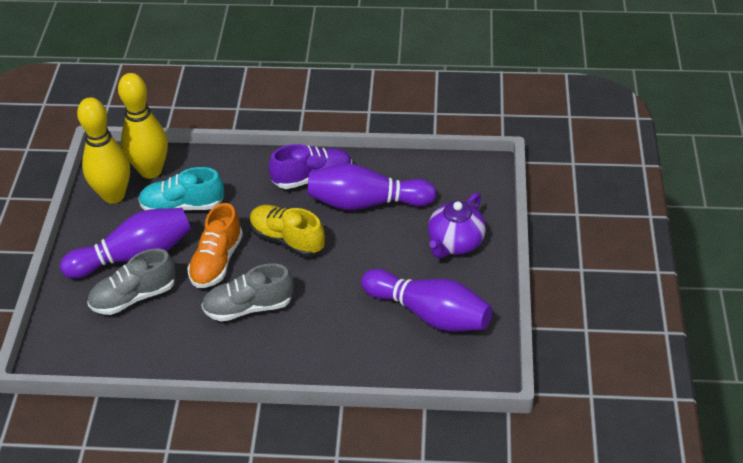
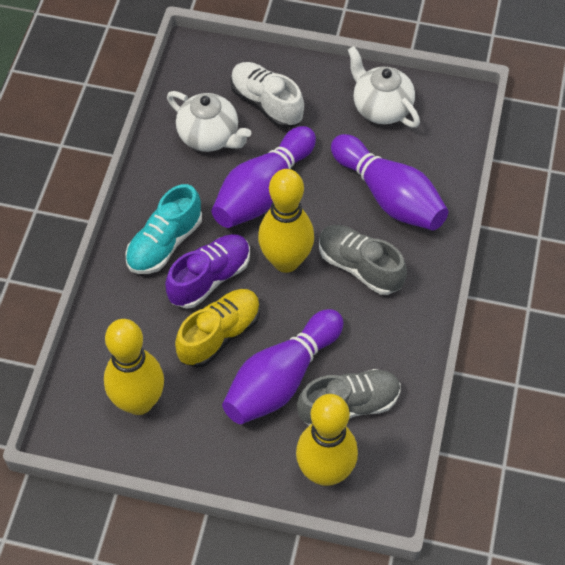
orange shoe: [187,203,243,288] = 1 -> none = 0
purple teapot: [428,193,486,258] = 1 -> none = 0
white shoe: none = 0 -> [230,62,304,128] = 1
white teapot: none = 0 -> [167,91,251,152] [348,46,420,128] = 2
yellow bowling pin: [77,97,130,204] [118,73,168,179] = 2 -> [104,319,164,415] [258,169,314,273] [296,394,358,486] = 3

